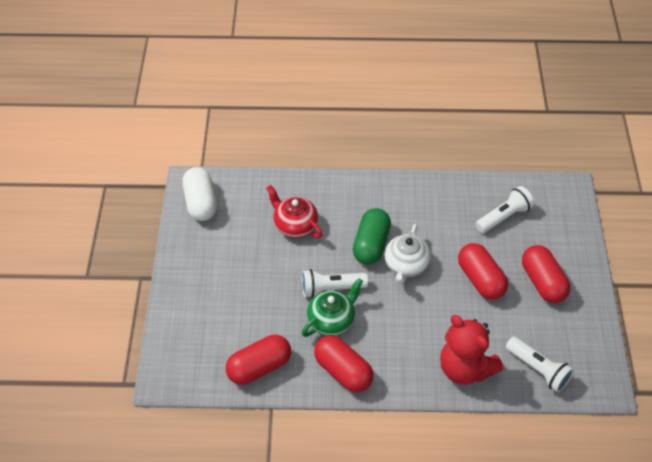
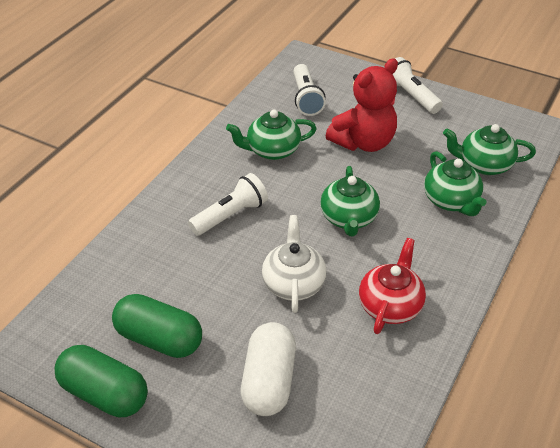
green capsule: [353,208,391,265] = 1 -> [54,345,148,417] [112,294,202,358] = 2
green teapot: [302,278,363,337] = 1 -> [226,110,317,160] [320,166,380,236] [424,151,487,216] [443,124,536,175] = 4
red capsule: [226,335,291,385] [314,335,373,392] [458,243,508,300] [522,245,570,303] = 4 -> none = 0

